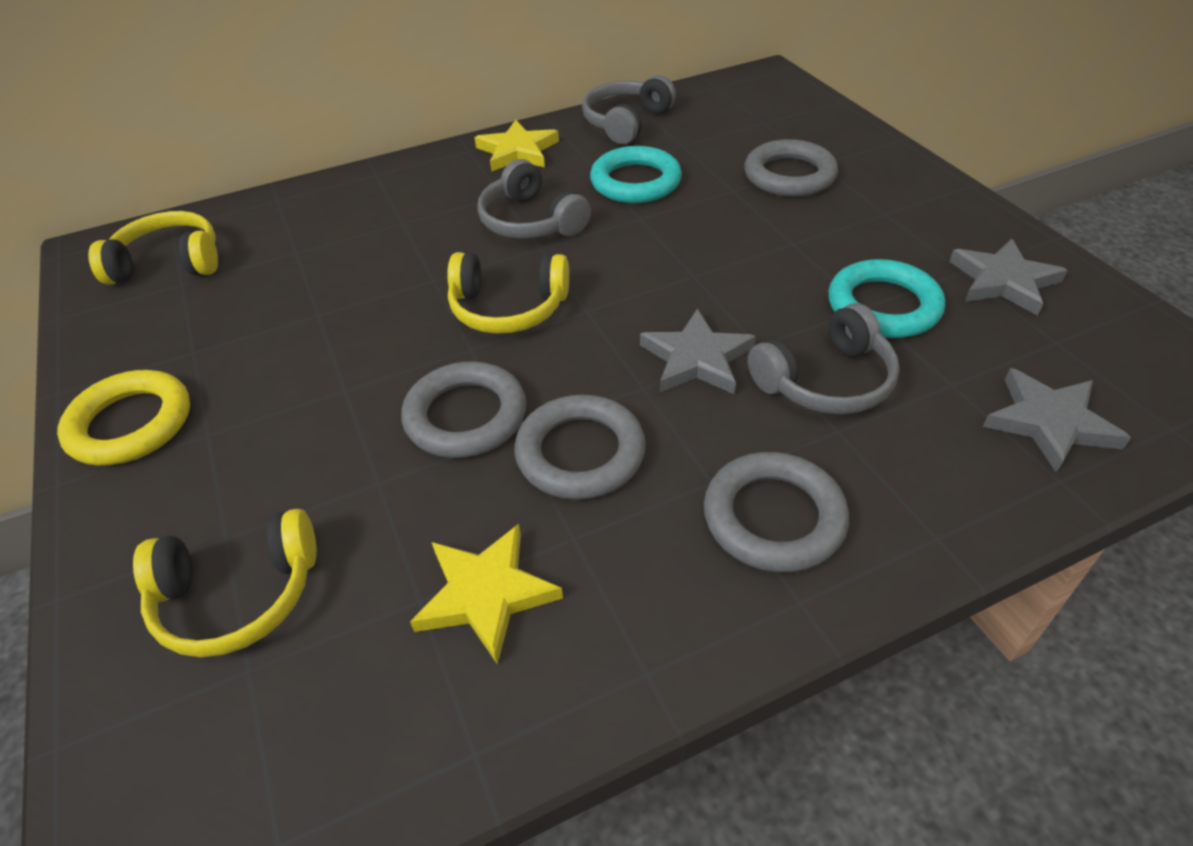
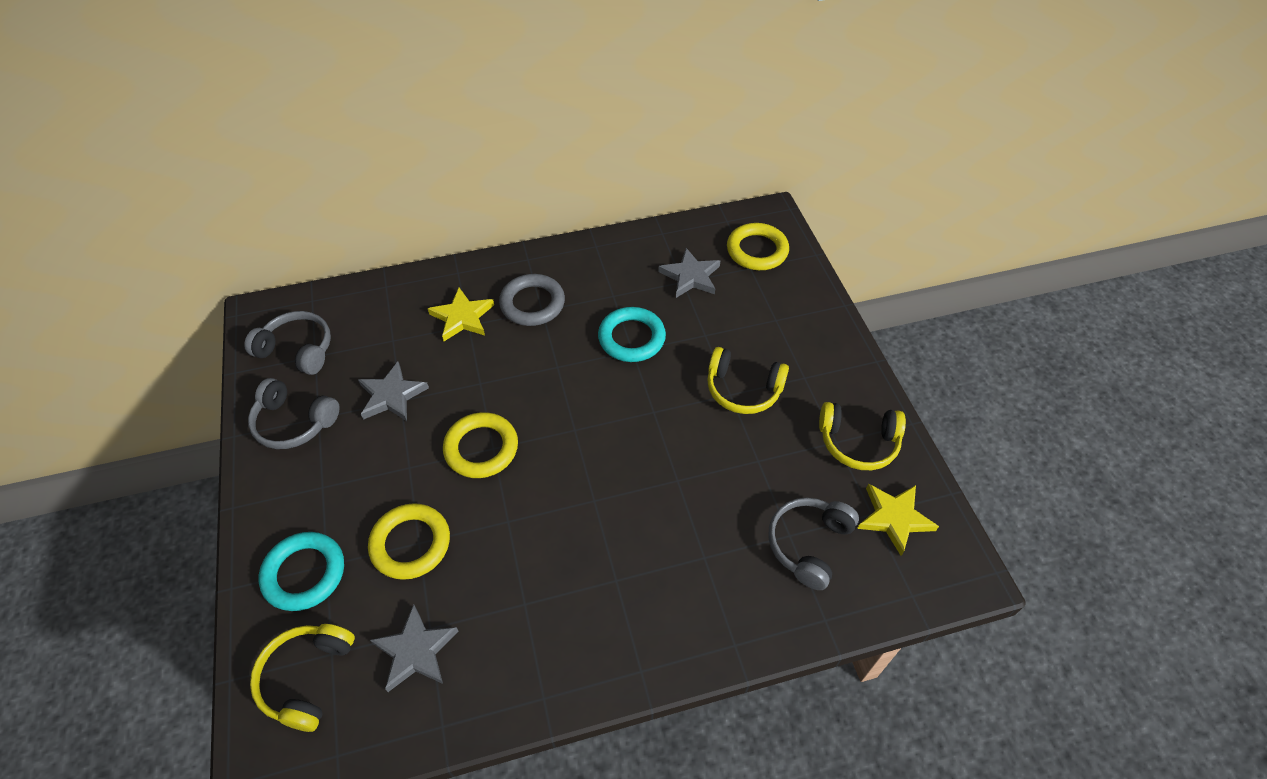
grey ring: [401,361,526,458] [514,395,646,500] [704,452,849,573] [744,139,838,197] = 4 -> [499,274,565,326] = 1
yellow ring: [57,370,190,466] = 1 -> [368,503,450,580] [443,412,518,478] [727,223,789,270] = 3

